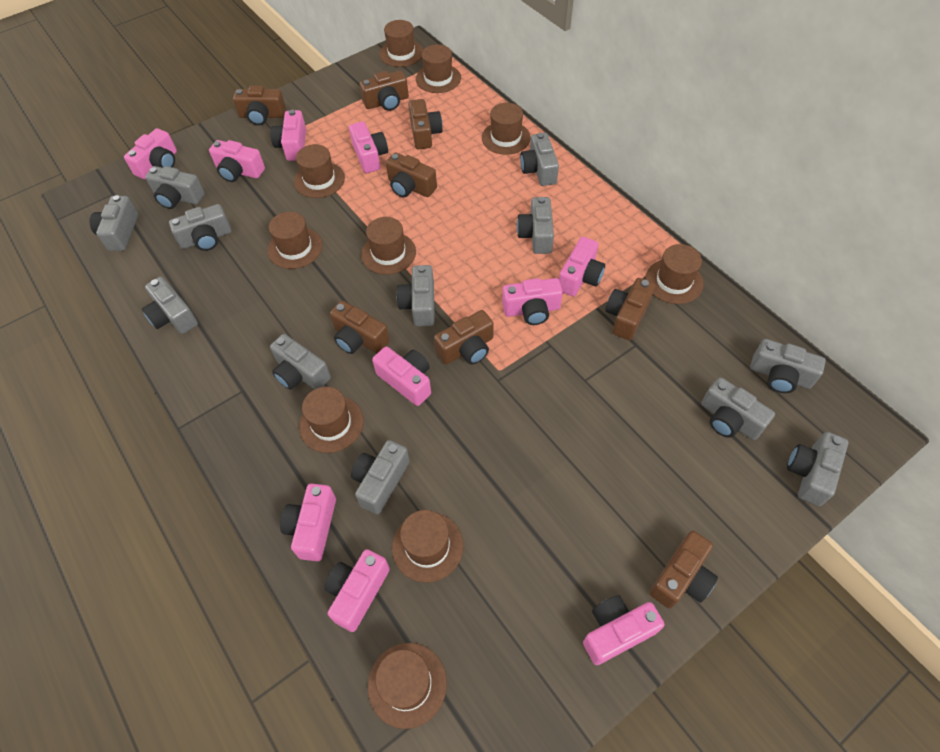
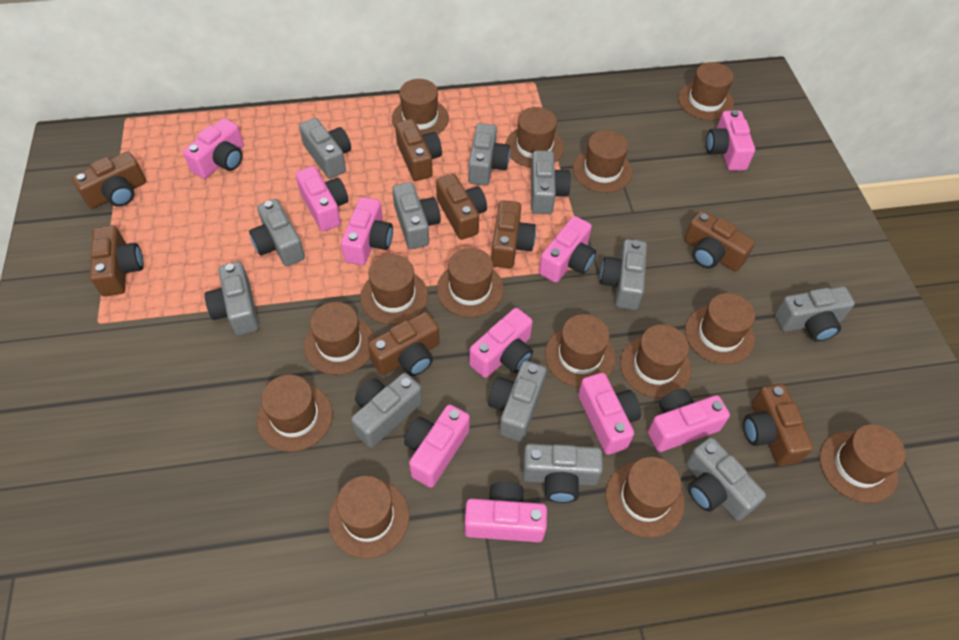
brown hat: [268,212,322,269] [294,144,345,198] [299,387,364,453] [361,217,416,275] [368,643,447,729] [380,20,423,67] [392,510,463,583] [416,44,461,93] [482,103,531,155] [645,244,704,304] = 10 -> [257,375,333,452] [304,302,375,375] [328,476,409,559] [360,255,428,325] [392,79,449,135] [437,248,504,317] [505,107,564,168] [545,314,616,387] [573,130,633,193] [606,457,685,538] [620,324,692,398] [678,62,734,120] [685,293,755,365] [819,424,906,503] = 14

